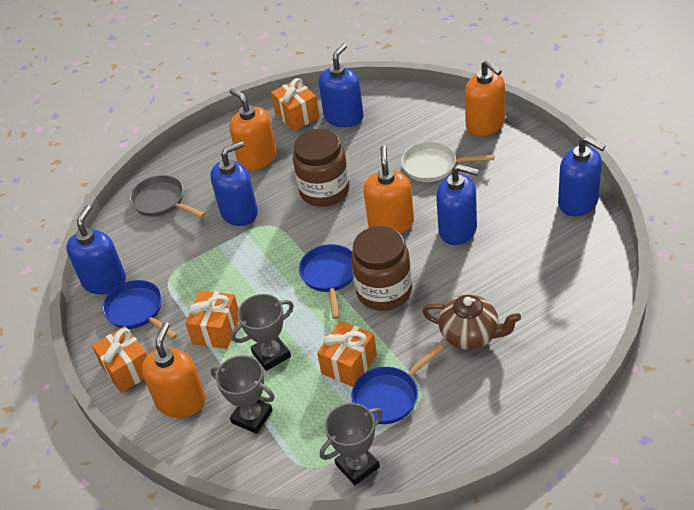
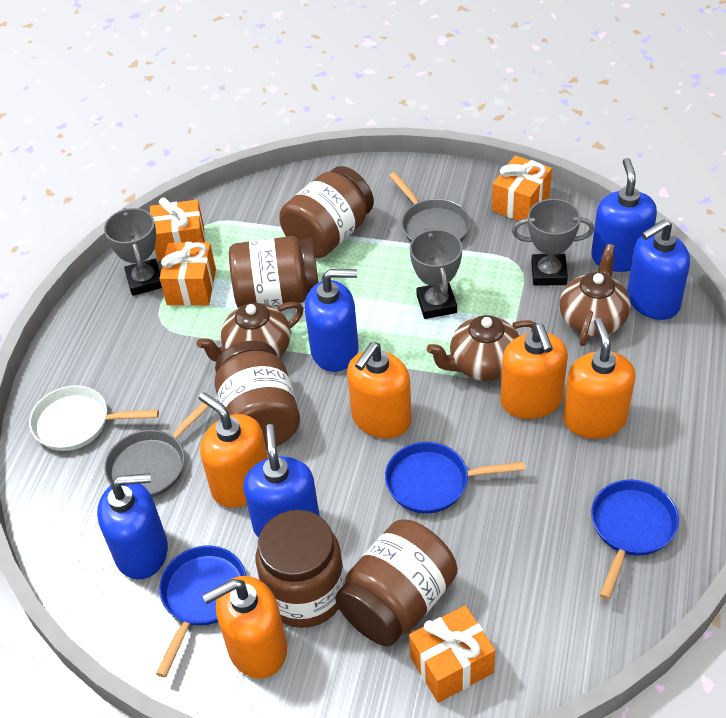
brown jar: [293,129,350,207] [351,226,412,311] = 2 -> [214,341,300,450] [229,236,318,308] [256,510,345,628] [279,166,374,258] [335,519,457,646] = 5
brown teapot: [422,295,521,350] = 1 -> [196,302,304,362] [427,315,536,381] [559,244,631,346] = 3
grey pan: [130,175,205,218] = 1 -> [104,402,209,498] [389,172,471,242] = 2
orange soap dispenser: [142,322,206,418] [229,88,277,171] [363,145,414,234] [465,60,505,136] = 4 -> [199,392,268,508] [202,576,287,678] [347,342,412,438] [500,323,568,419] [563,318,635,439] = 5

